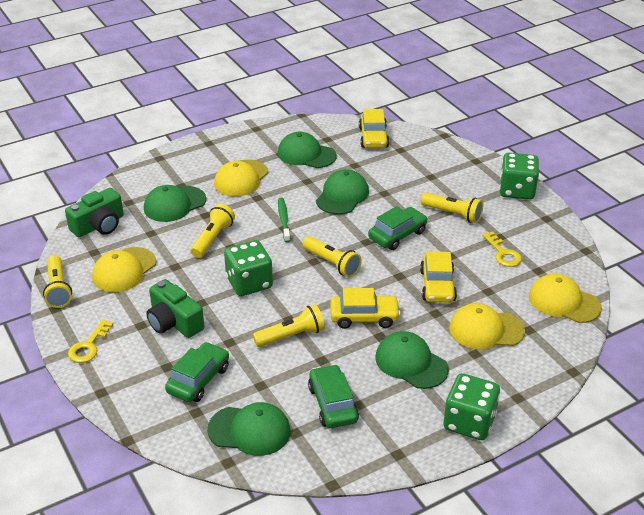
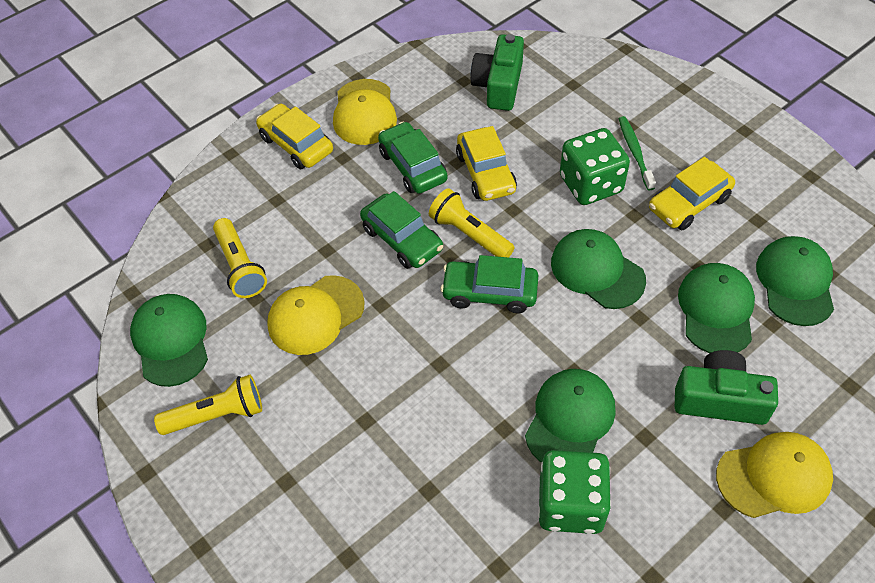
green dice: [224,240,273,296] [443,373,500,440] [499,153,539,200] = 3 -> [538,450,611,534] [560,128,630,205] = 2
yellow cap: [92,247,156,292] [214,160,268,197] [449,303,525,349] [529,273,602,323] = 4 -> [267,275,365,355] [333,79,397,145] [716,432,833,518] = 3
yellow flashlight: [43,255,72,308] [191,204,235,258] [253,304,325,347] [303,236,362,277] [421,193,483,223] = 5 -> [154,375,262,435] [213,218,267,298] [429,188,515,257] = 3
yellow key: [68,319,113,363] [482,231,522,267] = 2 -> none = 0

